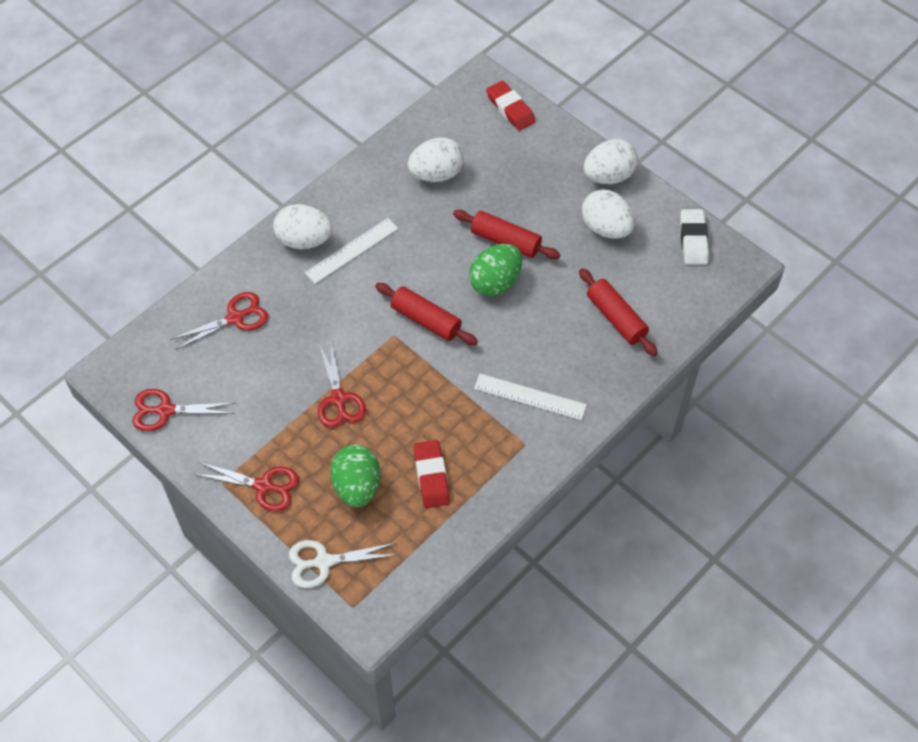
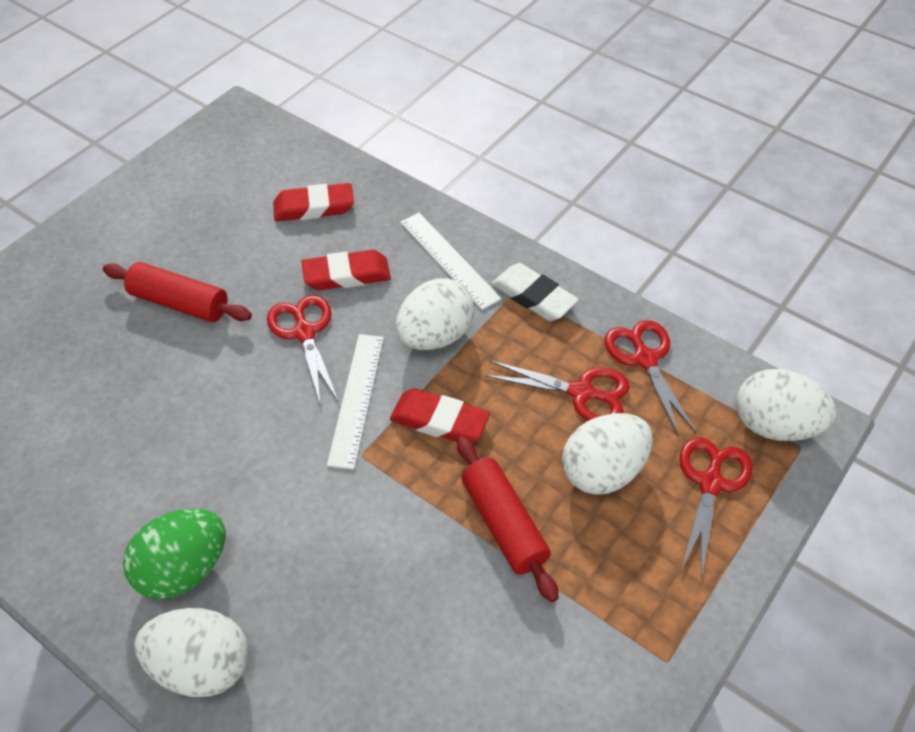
green egg: [330,445,381,507] [469,244,522,296] = 2 -> [123,508,226,600] = 1
red eraser: [414,440,450,508] [486,80,536,131] = 2 -> [273,183,354,222] [301,250,391,290] [390,388,490,443] = 3
red rolling pin: [375,283,478,345] [453,210,560,259] [579,268,658,356] = 3 -> [103,262,252,322] [457,436,559,602] = 2
white scissors: [289,540,397,588] = 1 -> none = 0

